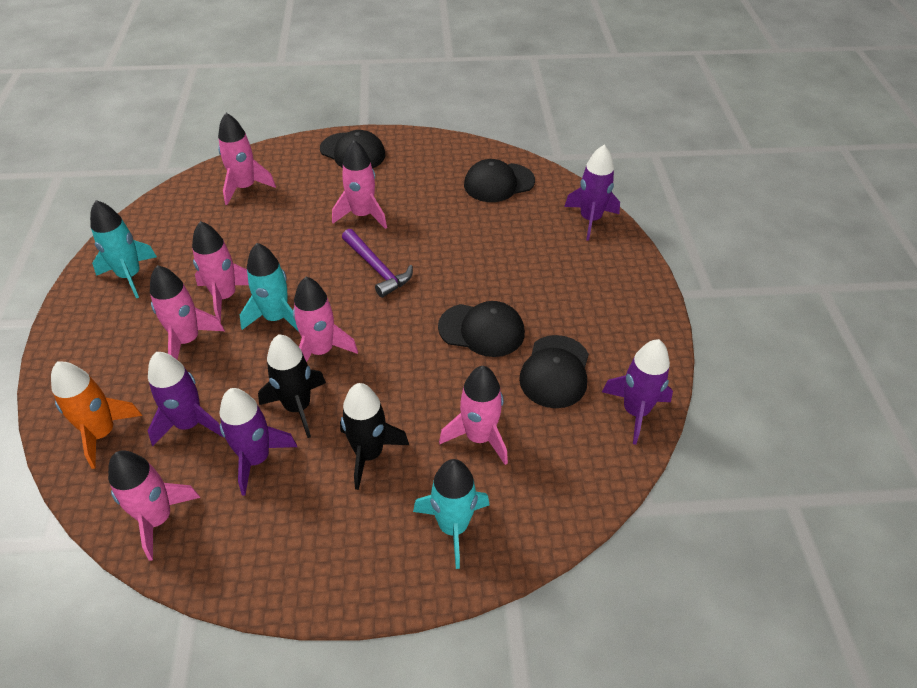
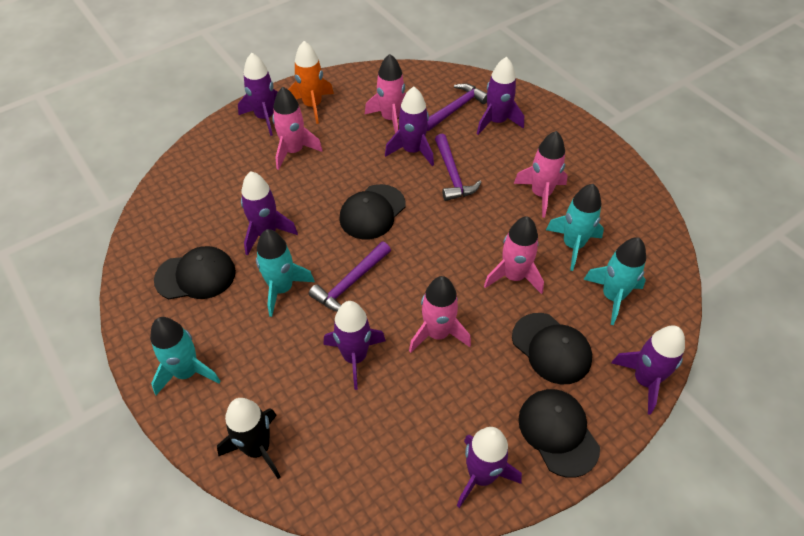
black rocket: [258,334,326,438] [340,383,409,490] = 2 -> [217,398,280,479] = 1
pink rocket: [108,451,200,561] [150,265,225,360] [192,221,249,323] [218,113,276,205] [293,277,358,362] [332,140,387,229] [439,366,508,465] = 7 -> [272,87,323,170] [365,54,406,133] [409,276,471,353] [484,216,544,294] [514,131,568,218] = 5
purple hammer: [342,229,413,298] = 1 -> [309,242,391,311] [427,83,487,131] [435,134,482,201] = 3
purple rocket: [148,352,224,446] [219,388,297,496] [564,145,620,241] [602,339,673,445] = 4 -> [238,53,278,136] [241,171,298,256] [323,301,386,390] [385,87,434,166] [457,427,522,508] [477,57,524,135] [611,326,685,415] = 7
turquoise rocket: [90,200,157,298] [240,243,299,332] [413,459,489,569] = 3 -> [150,317,220,395] [256,229,315,317] [546,184,604,271] [583,237,646,325] = 4

